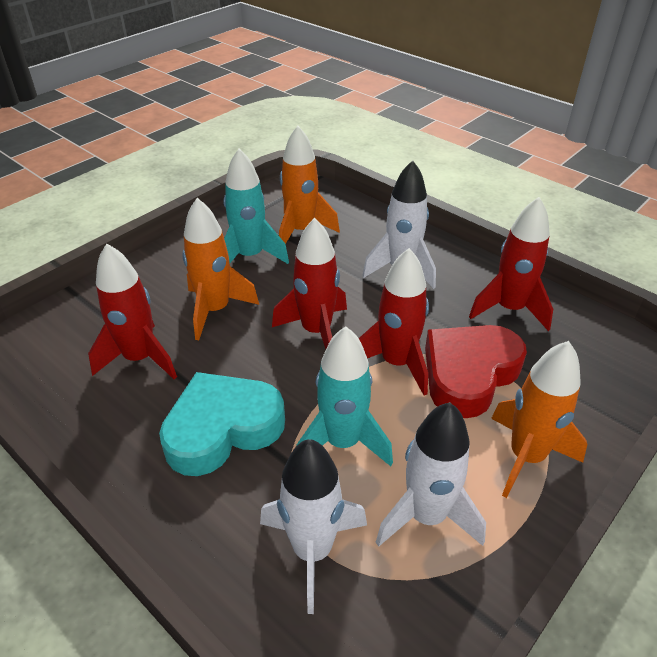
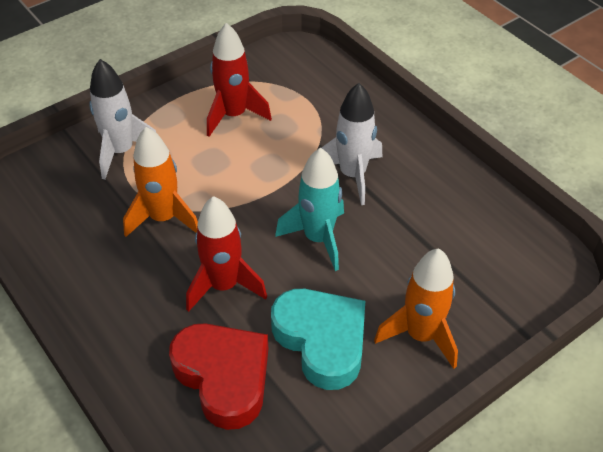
orange rocket: [182,198,259,340] [279,126,340,244] [491,341,587,498] = 3 -> [123,127,198,237] [374,248,458,369] = 2
red rocket: [88,243,177,379] [272,218,347,349] [359,248,429,396] [469,197,553,331] = 4 -> [186,196,267,312] [207,23,272,137] = 2
turquoise rocket: [224,149,289,264] [297,326,393,466] = 2 -> [275,147,344,271] = 1
white rocket: [260,439,367,614] [362,160,436,289] [376,402,486,547] = 3 -> [89,59,156,180] [321,83,382,205] = 2

